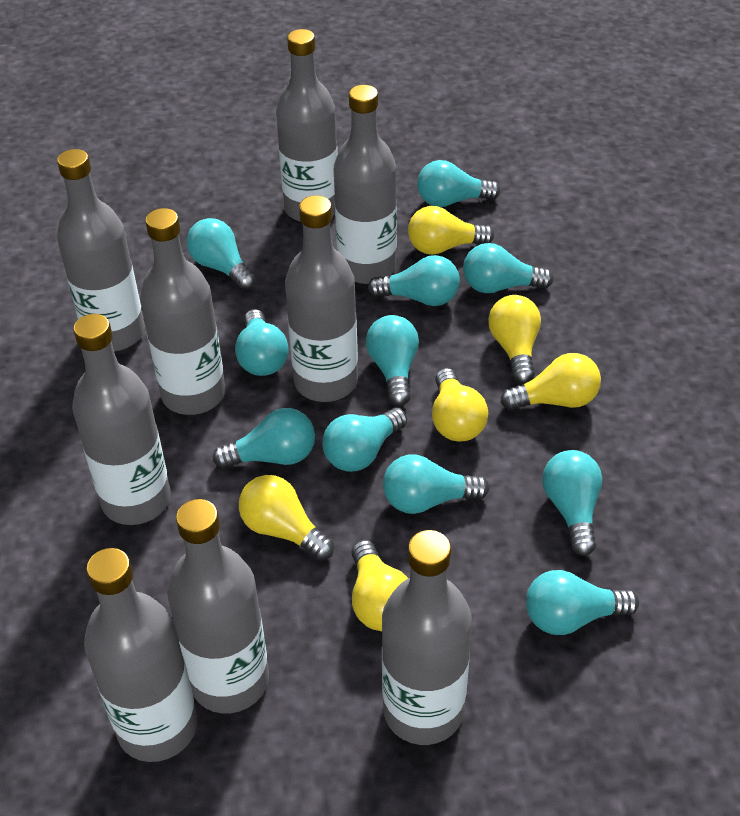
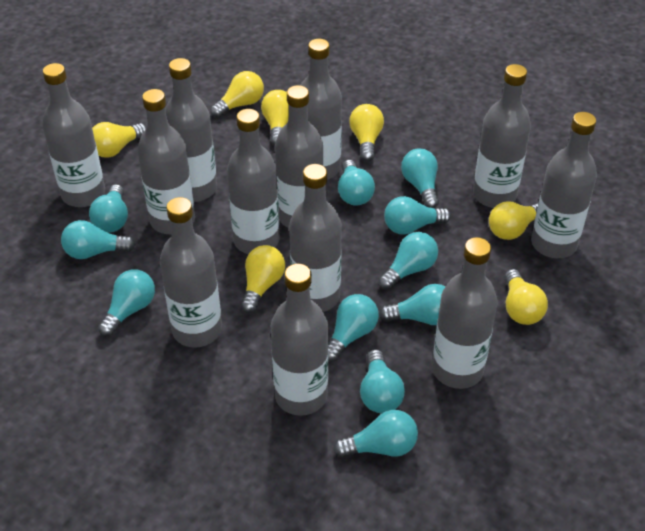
grey bottle: [57,149,145,351] [72,314,171,525] [84,548,198,762] [140,208,226,415] [167,499,269,714] [276,29,338,222] [285,195,358,402] [334,85,397,284] [382,530,472,745] = 9 -> [42,63,105,207] [137,89,195,234] [160,197,222,347] [165,58,217,202] [227,109,280,254] [271,264,328,416] [275,85,323,228] [289,164,342,312] [300,39,342,180] [432,237,497,389] [473,64,531,208] [531,112,597,258] = 12
yellow light bulb: [239,475,334,561] [351,540,408,631] [408,206,494,255] [432,368,488,441] [488,295,541,384] [500,353,601,411] = 6 -> [92,122,147,158] [210,71,264,118] [240,245,285,313] [261,90,289,145] [349,104,384,162] [489,201,538,240] [504,269,548,325] = 7

